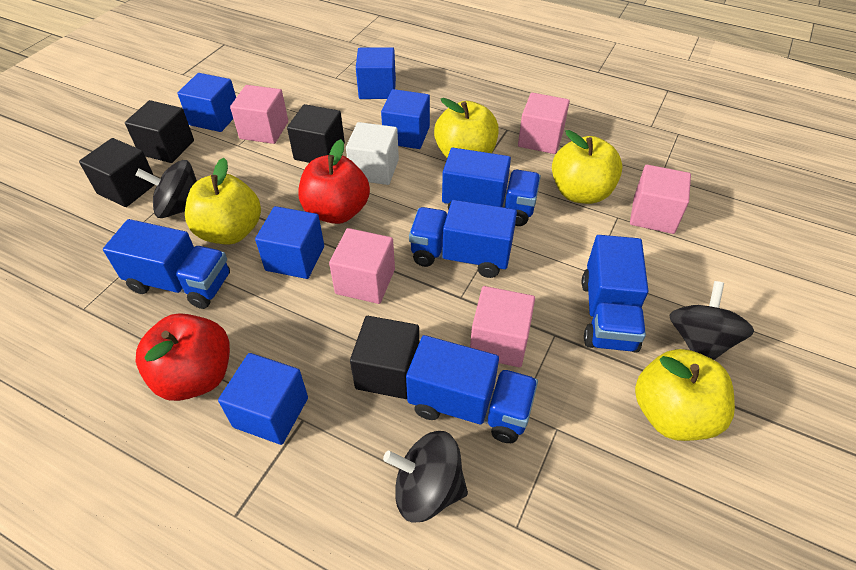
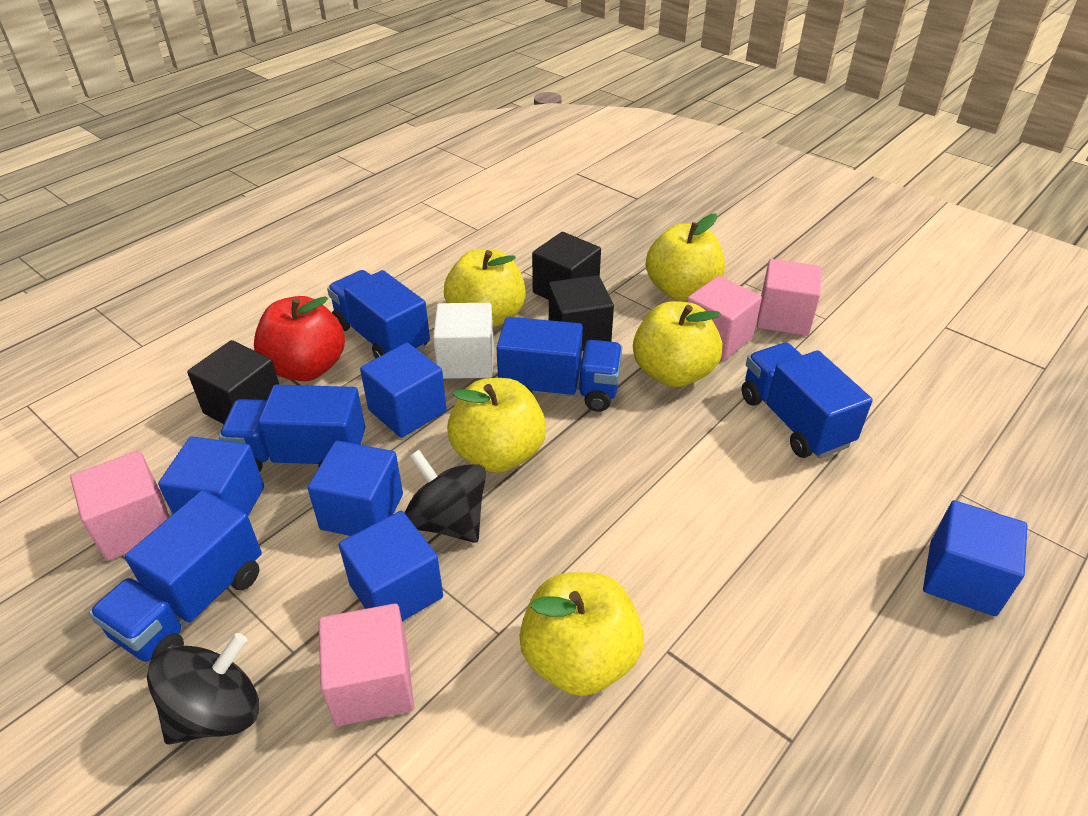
black cube: [79,138,155,207] [125,100,194,163] [287,104,345,163] [350,316,419,399] = 4 -> [187,340,279,424] [532,232,601,300] [549,275,614,351] = 3
black spinning top: [136,160,197,218] [383,431,468,523] [670,281,754,360] = 3 -> [147,633,259,745] [405,450,486,543] = 2
pink cube: [230,85,288,144] [329,228,395,304] [470,286,535,367] [518,93,570,154] [630,165,691,234] = 5 -> [70,450,169,561] [319,604,414,726] [687,276,762,361] [757,259,822,336] = 4
red apple: [136,313,230,401] [299,139,370,224] = 2 -> [254,296,345,381] = 1
yellow apple: [185,158,261,245] [434,98,499,158] [552,130,623,204] [635,349,735,441] = 4 -> [444,249,526,327] [447,378,546,473] [519,572,644,696] [633,301,723,387] [646,214,725,301] = 5

